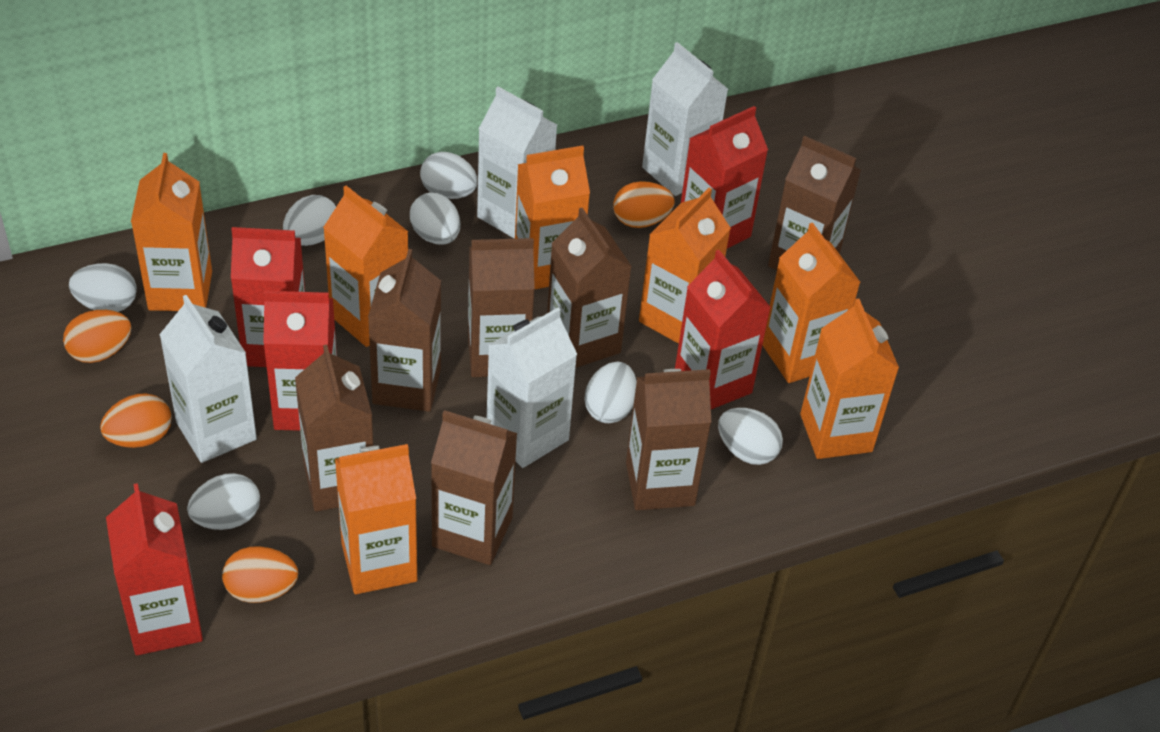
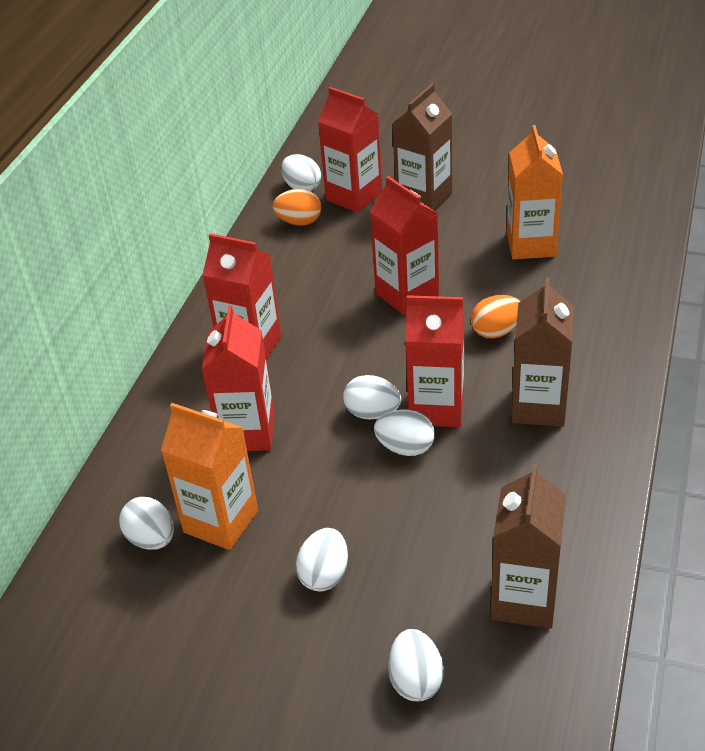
brown carton: [295,345,373,512] [368,249,441,412] [431,410,517,565] [468,238,535,377] [547,208,632,368] [626,369,711,510] [768,136,861,270] = 7 -> [392,84,452,211] [491,464,566,629] [511,277,573,427] = 3
orange carton: [131,153,212,311] [323,185,408,347] [335,444,417,594] [515,145,590,290] [639,188,731,344] [762,223,861,383] [800,299,899,459] = 7 -> [161,403,258,550] [507,125,563,259] = 2
orange egg: [63,310,131,363] [100,394,172,448] [222,546,298,603] [613,181,674,228] = 4 -> [273,189,321,226] [471,295,520,339] = 2
white carton: [159,295,257,463] [477,87,557,239] [487,308,577,468] [642,42,728,196] = 4 -> none = 0
white egg: [69,263,137,312] [187,473,260,530] [283,195,336,246] [410,193,460,245] [420,152,478,199] [585,362,637,423] [718,408,783,465] = 7 -> [119,497,174,550] [281,154,321,191] [295,528,348,592] [343,375,401,420] [374,410,435,456] [388,629,444,701] = 6

